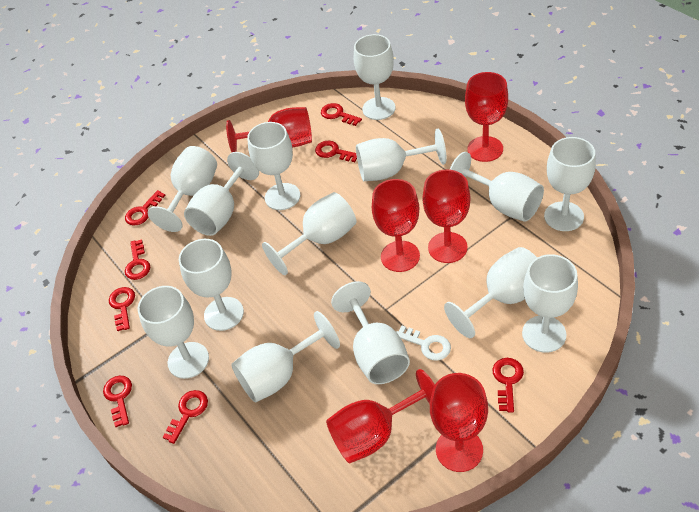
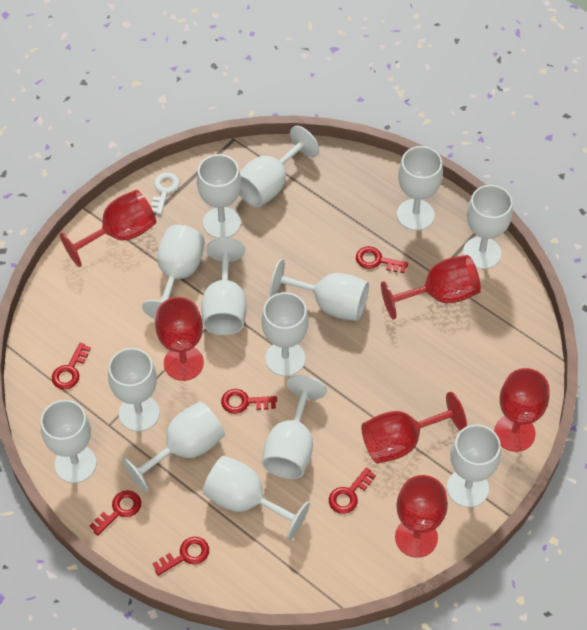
red key: [103,376,132,427] [109,287,135,331] [125,190,166,226] [125,239,150,280] [163,390,208,444] [315,141,357,162] [321,103,362,126] [493,358,524,412] = 8 -> [52,343,91,390] [90,490,141,536] [153,537,209,576] [221,389,277,414] [329,467,376,514] [356,246,408,273] = 6

